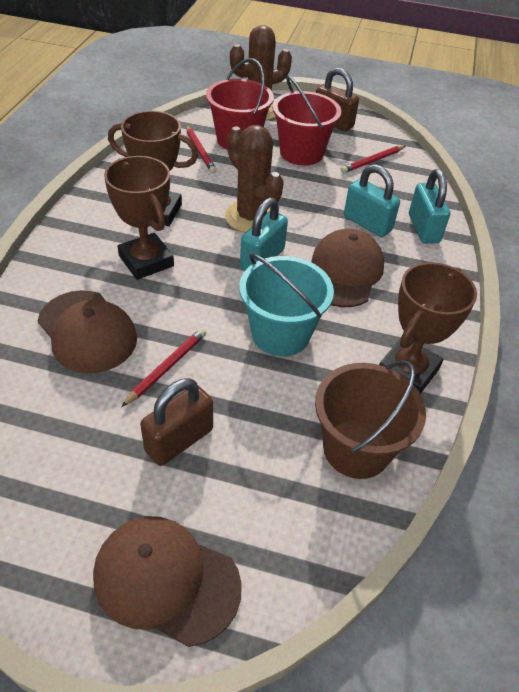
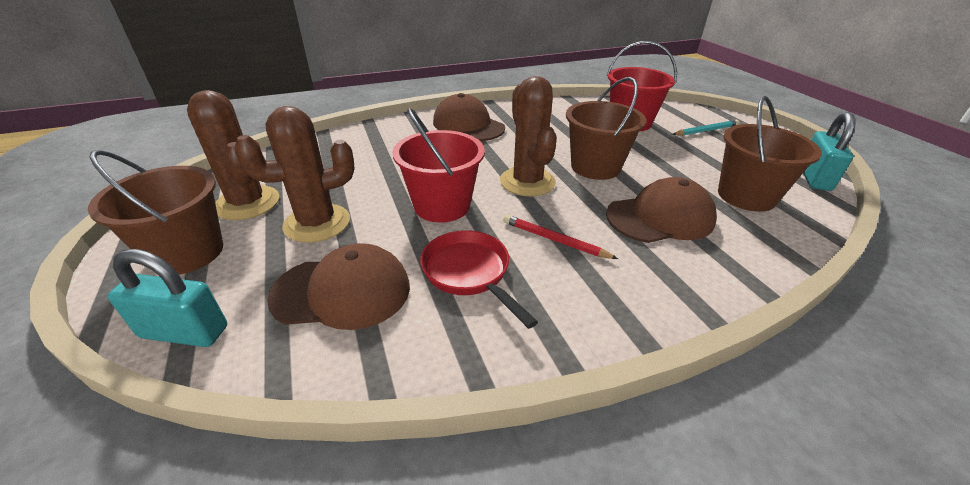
brown bucket: [315,360,426,479] = 1 -> [88,150,223,275] [566,77,646,180] [718,96,822,212] = 3
brown cactus: [225,125,284,233] [230,25,292,120] = 2 -> [187,90,279,220] [235,106,355,243] [500,76,557,196] = 3
brown padlock: [140,378,213,466] [316,68,359,132] = 2 -> none = 0
brown trophy: [104,156,174,280] [108,111,198,226] [379,262,477,394] = 3 -> none = 0
red pan: none = 0 -> [420,230,538,329] = 1
red pencil: [121,328,206,407] [186,125,217,174] [341,146,405,173] = 3 -> [503,215,618,259] = 1
turquoise bucket: [239,253,334,356] = 1 -> none = 0
turquoise padlock: [240,198,288,270] [344,164,400,237] [409,169,450,244] = 3 -> [108,249,227,347] [803,112,856,191] = 2
turquoise pencil: none = 0 -> [672,120,739,136] = 1

